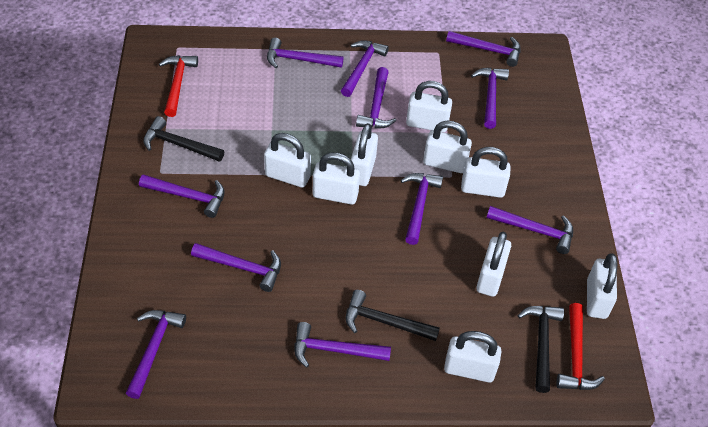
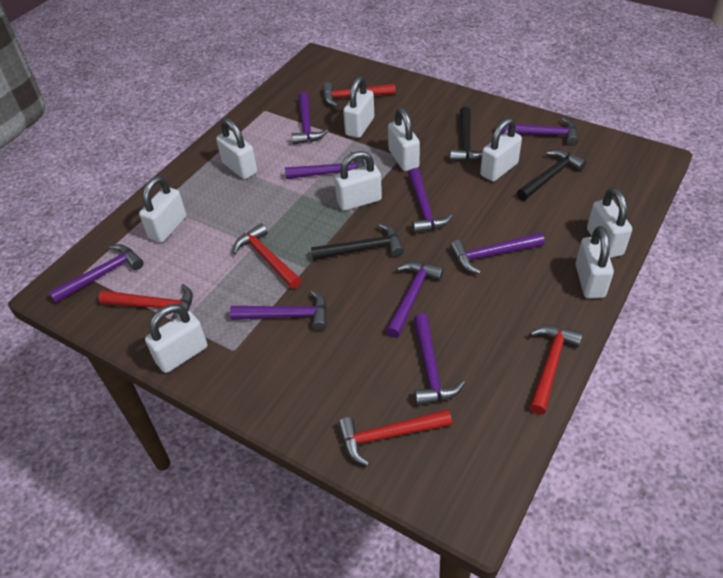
purple hammer: [126,310,186,399] [139,174,225,218] [191,243,281,292] [267,38,344,68] [294,322,391,368] [341,40,389,97] [356,67,396,129] [400,173,443,245] [446,31,521,67] [471,68,509,129] [487,206,573,254] = 11 -> [49,244,144,303] [230,290,327,331] [285,152,365,179] [291,92,328,145] [386,262,444,338] [408,168,453,233] [414,313,465,406] [450,232,545,274] [498,117,579,146] = 9
red hammer: [159,55,198,117] [556,303,605,390] = 2 -> [99,284,193,320] [233,223,301,289] [323,82,396,107] [338,409,452,466] [529,326,583,415] = 5

